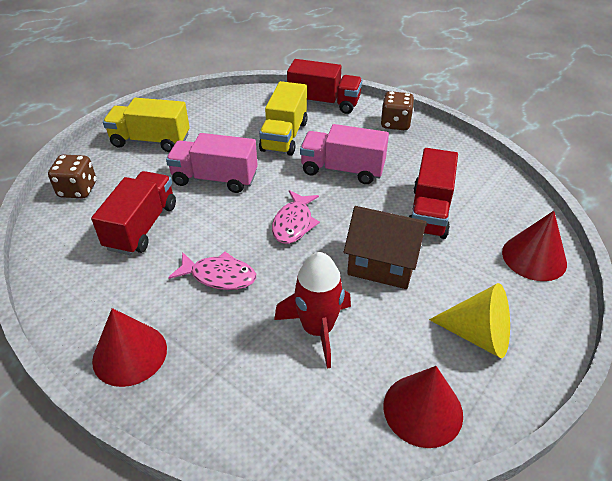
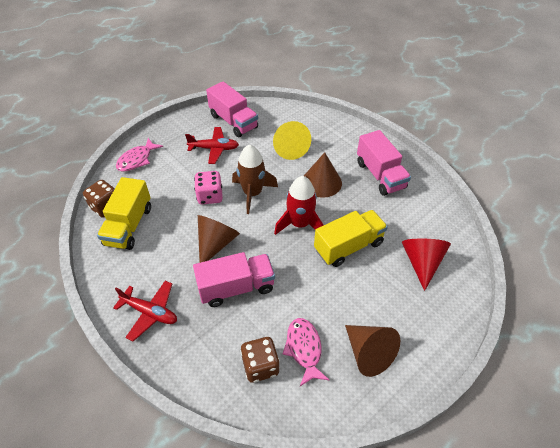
brown cone: none = 0 -> [198,215,240,263] [304,152,342,198] [345,325,400,377] = 3
brown house: [344,206,427,289] = 1 -> none = 0
brown rocket: none = 0 -> [232,145,278,214] = 1
pink dice: none = 0 -> [194,171,223,205] = 1
pink truck: [166,133,258,193] [300,124,389,184] = 2 -> [193,252,275,307] [206,81,258,137] [357,130,411,196] = 3
red cone: [92,308,167,387] [383,366,463,448] [502,211,567,281] = 3 -> [402,238,451,291] = 1
red plane: none = 0 -> [113,281,177,341] [185,127,239,164] = 2
red truck: [91,171,176,255] [287,59,362,114] [409,148,458,239] = 3 -> none = 0

